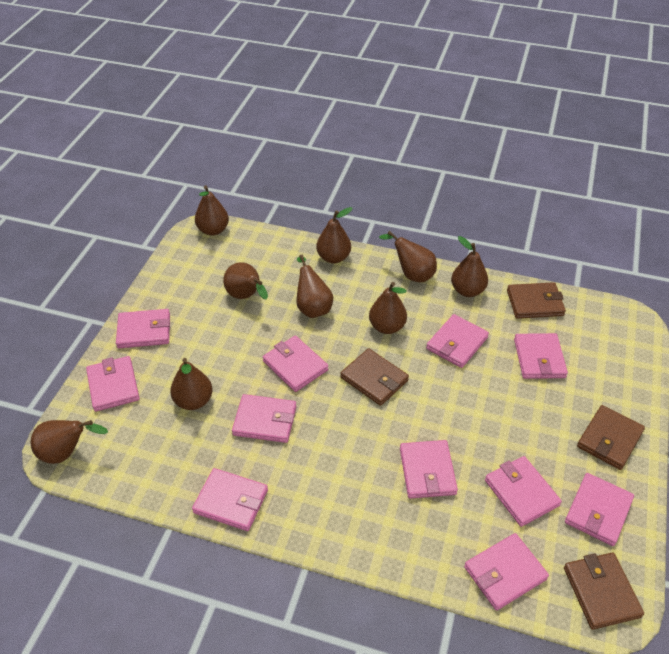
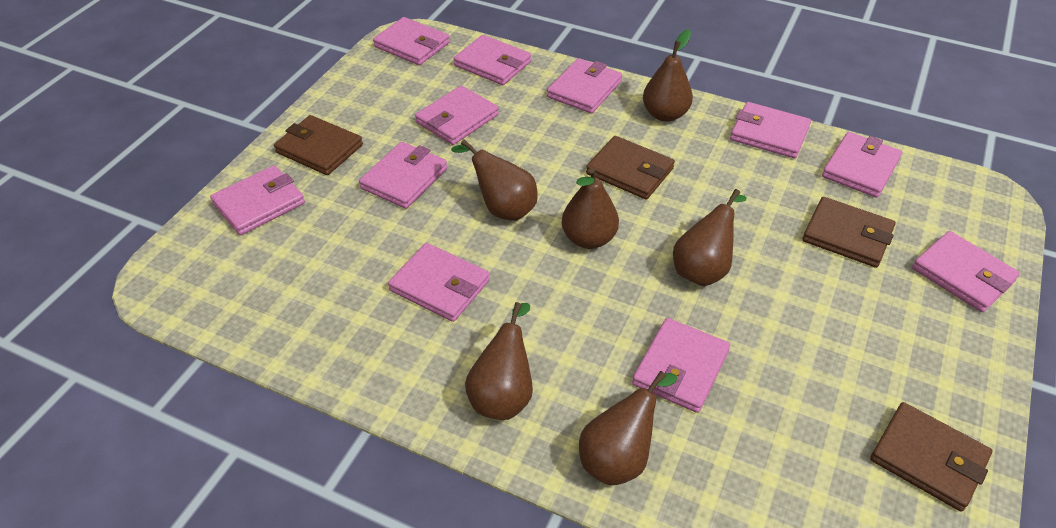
brown pear: [31,420,108,464] [170,358,212,410] [195,185,229,236] [223,263,268,299] [297,255,333,318] [316,207,353,263] [369,282,407,334] [379,231,437,282] [451,236,488,297] = 9 -> [451,139,538,221] [465,302,533,420] [562,168,619,249] [579,371,678,485] [643,29,693,122] [673,189,747,286] = 6

